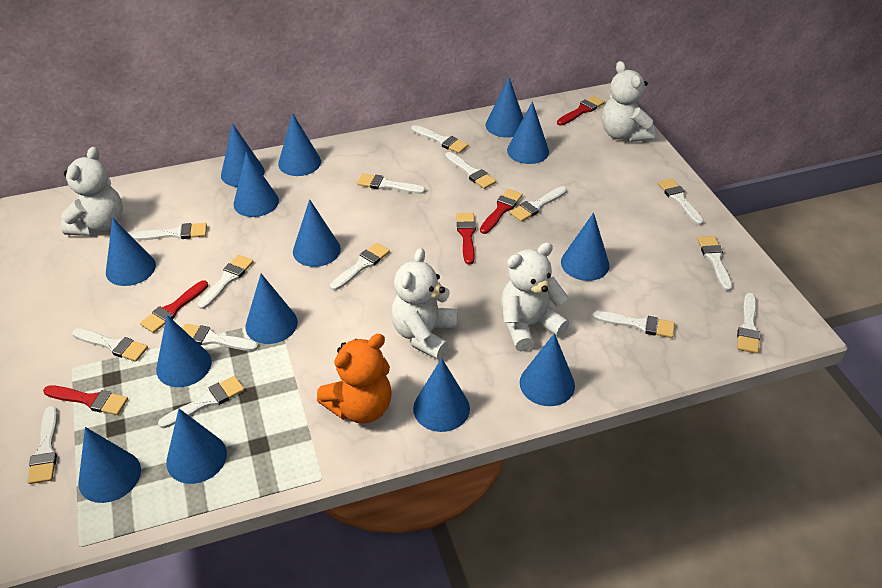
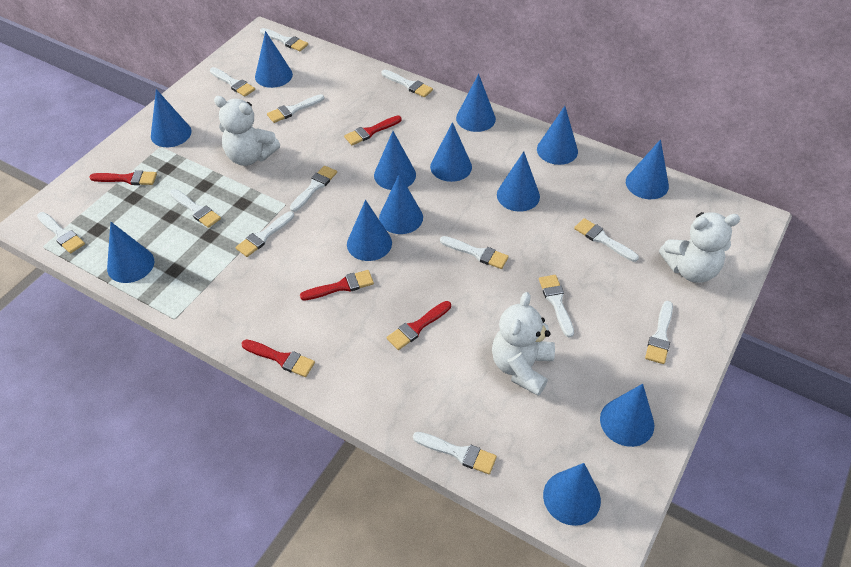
blue cone: [78,427,141,503] [106,218,156,286] [156,315,212,387] [166,409,227,484] [221,123,265,187] [234,152,279,217] [245,274,298,344] [278,113,321,176] [293,199,341,267] [413,358,470,432] [486,77,523,138] [507,102,549,164] [520,333,575,406] [561,213,610,281] = 14 -> [107,222,154,283] [151,89,192,147] [255,31,293,88] [347,200,392,261] [374,131,416,190] [379,174,423,234] [430,122,472,182] [456,74,496,132] [497,151,540,211] [537,106,578,165] [543,463,601,526] [600,384,654,447] [626,139,669,199] = 13
orange teddy bear: [317,334,392,424] = 1 -> none = 0
white brush: [28,406,58,484] [72,328,148,362] [132,223,207,240] [158,376,245,428] [182,324,258,351] [197,255,254,309] [330,243,390,290] [357,173,425,194] [411,125,468,153] [445,152,496,189] [510,186,567,222] [592,311,675,338] [658,178,704,225] [697,236,732,291] [737,293,760,354] = 15 -> [37,212,85,253] [170,189,221,228] [210,67,255,97] [235,211,294,257] [260,28,308,51] [267,94,325,123] [290,166,337,212] [381,69,433,97] [413,432,497,474] [440,236,509,269] [539,275,574,338] [574,218,639,262] [645,301,673,364] = 13
white teddy bear: [61,147,123,236] [391,248,457,359] [501,242,569,352] [602,61,655,142] = 4 -> [214,96,280,166] [492,292,555,396] [659,212,740,283] = 3

